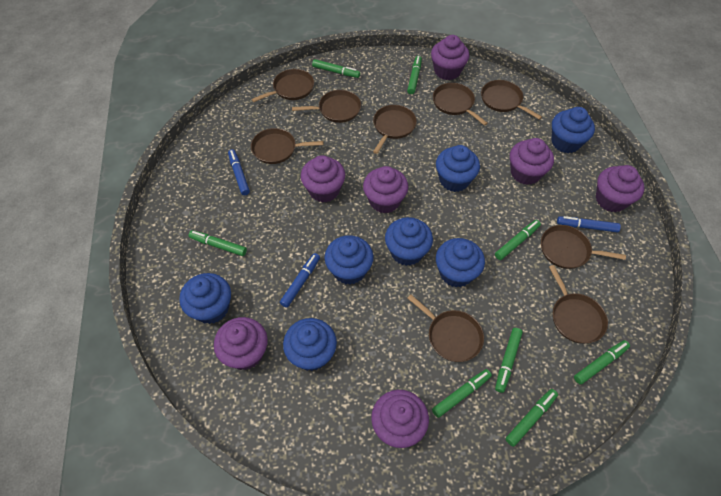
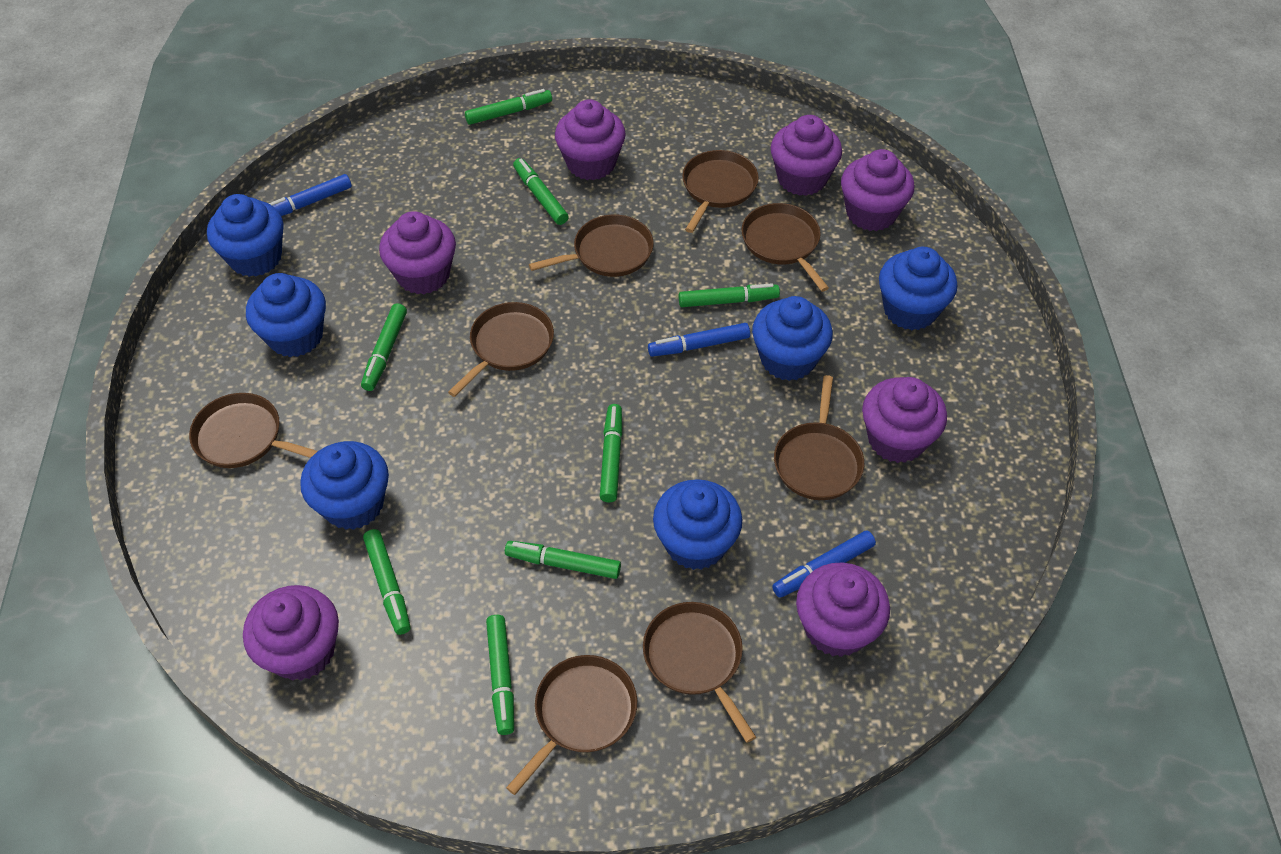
blue cupcake: [179,273,231,324] [283,318,337,371] [324,235,374,285] [385,217,433,266] [436,145,480,192] [436,238,485,287] [552,107,595,153] = 7 -> [207,194,284,277] [246,273,326,357] [300,441,389,530] [653,479,742,570] [752,296,833,381] [879,247,957,330] = 6
brown pan: [251,128,323,164] [252,69,314,102] [292,90,361,123] [373,105,417,154] [407,295,484,362] [433,83,488,126] [481,80,542,120] [541,225,626,269] [549,265,608,344] = 9 -> [189,393,318,468] [448,302,554,397] [506,655,637,795] [529,215,654,277] [643,602,756,743] [682,150,759,233] [742,203,829,292] [774,375,864,500] = 8

